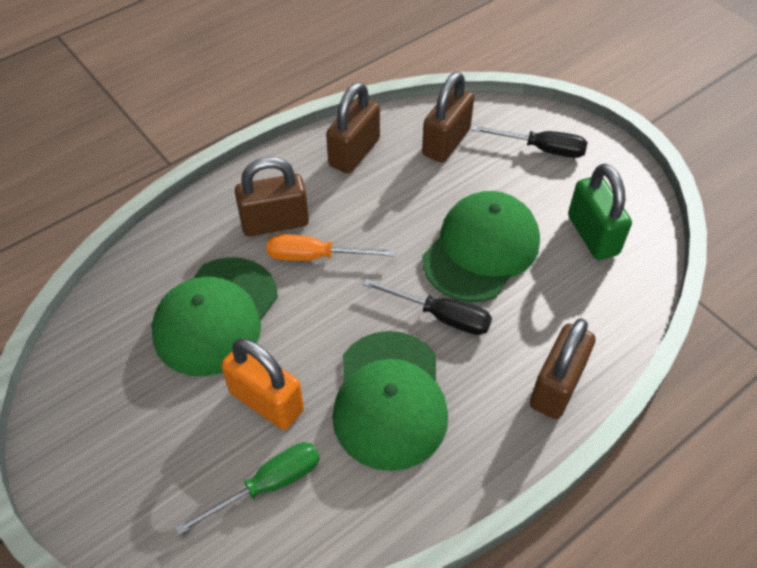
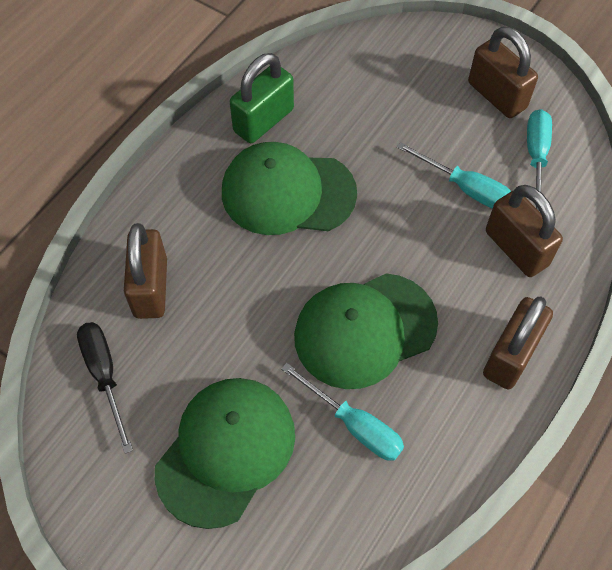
black screwdriver: [363,279,492,335] [471,125,587,158] = 2 -> [77,322,133,454] = 1
green screwdriver: [174,442,320,535] = 1 -> none = 0
orange padlock: [221,338,304,430] = 1 -> none = 0
orange screwdriver: [267,234,396,261] = 1 -> none = 0
turquoise screwdriver: none = 0 -> [281,363,404,461] [397,142,511,209] [527,109,552,212] = 3

